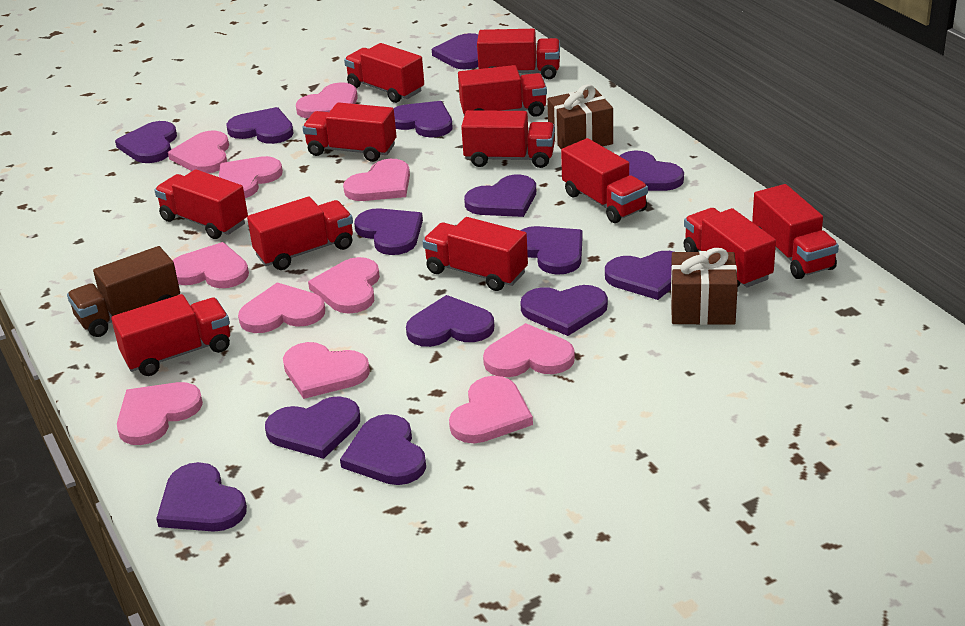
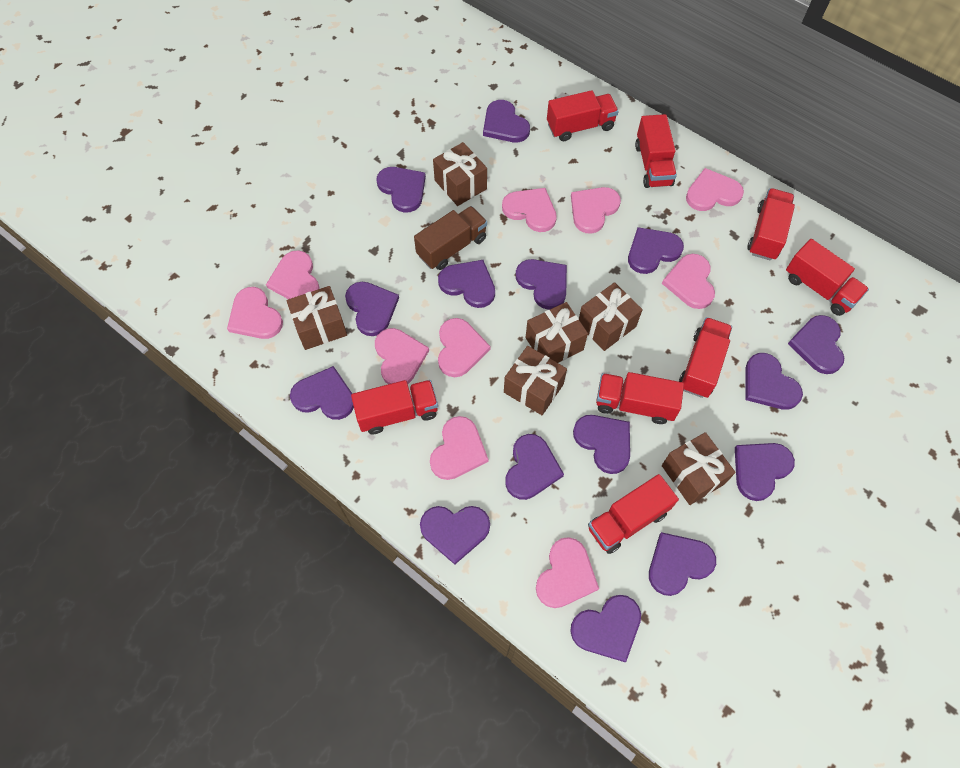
brown gift: [547,84,613,149] [671,248,738,325] = 2 -> [286,286,347,350] [433,142,487,206] [504,346,567,415] [526,302,588,363] [579,282,643,351] [662,432,736,505] = 6
pink heart: [117,382,203,445] [168,131,229,173] [173,242,249,288] [219,156,283,198] [238,282,325,333] [283,342,370,399] [296,82,358,118] [308,257,380,314] [343,159,410,201] [449,376,533,443] [483,323,575,377] = 11 -> [227,287,283,339] [266,250,320,299] [375,328,429,384] [430,416,488,480] [438,318,490,377] [502,188,557,232] [536,537,599,608] [571,187,621,234] [662,254,715,309] [686,168,744,211] = 10
purple heart: [115,121,177,163] [156,462,247,532] [226,107,294,144] [265,396,360,459] [340,414,426,485] [354,208,423,255] [393,101,452,138] [406,295,494,347] [432,33,478,70] [464,175,536,217] [520,226,583,275] [520,285,608,336] [605,251,674,300] [620,150,684,191] = 14 -> [290,366,354,420] [345,282,399,336] [377,167,426,213] [420,506,490,565] [438,260,495,308] [483,100,530,142] [505,434,564,500] [516,259,567,310] [570,595,641,662] [573,415,630,474] [628,227,684,274] [649,532,716,596] [735,443,795,501] [745,353,803,410] [788,315,844,374] = 15
red truck: [111,294,230,376] [154,169,248,239] [247,197,353,270] [303,102,396,162] [344,43,424,103] [423,217,528,291] [458,65,547,117] [461,110,555,168] [477,29,560,79] [561,138,648,223] [684,208,776,288] [752,184,839,279] = 12 -> [351,380,438,434] [547,90,619,141] [588,474,679,554] [596,372,684,424] [635,114,677,188] [679,317,732,398] [747,188,795,260] [786,239,869,316] = 8

